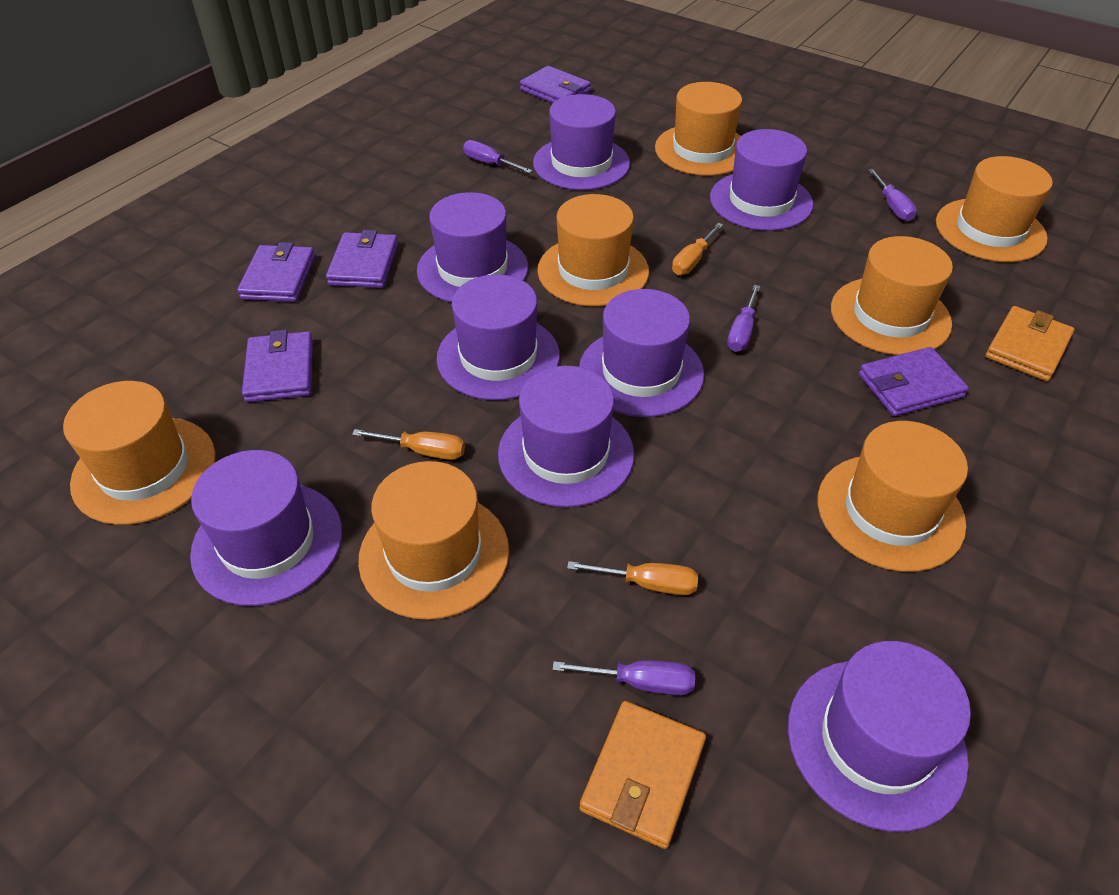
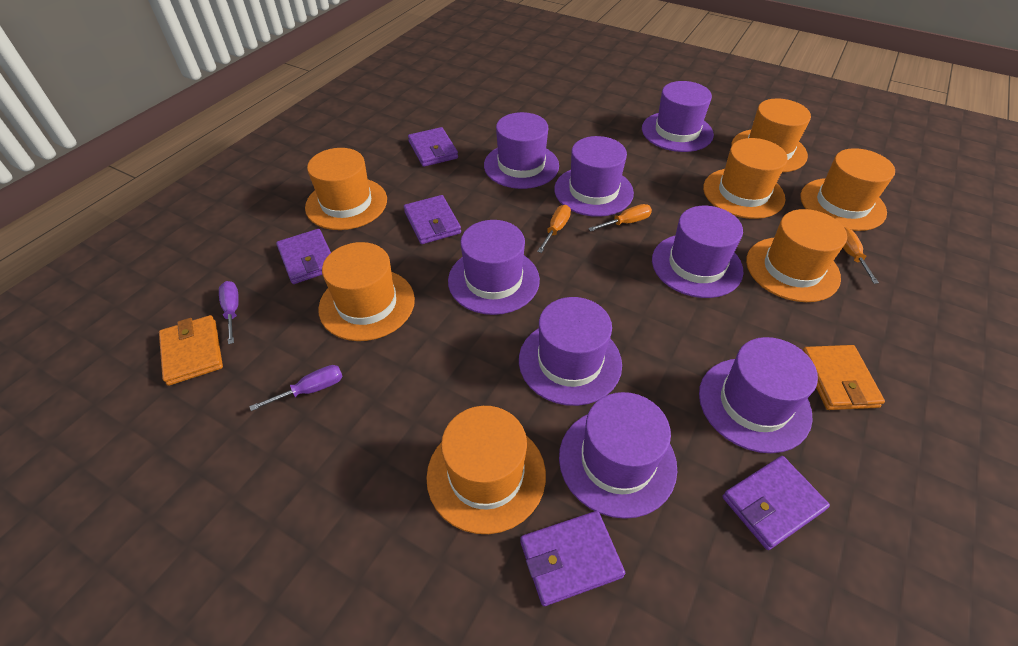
purple screwdriver: [463,140,533,173] [552,660,695,695] [727,285,761,352] [868,169,917,221] = 4 -> [219,281,239,344] [249,365,343,411] = 2

